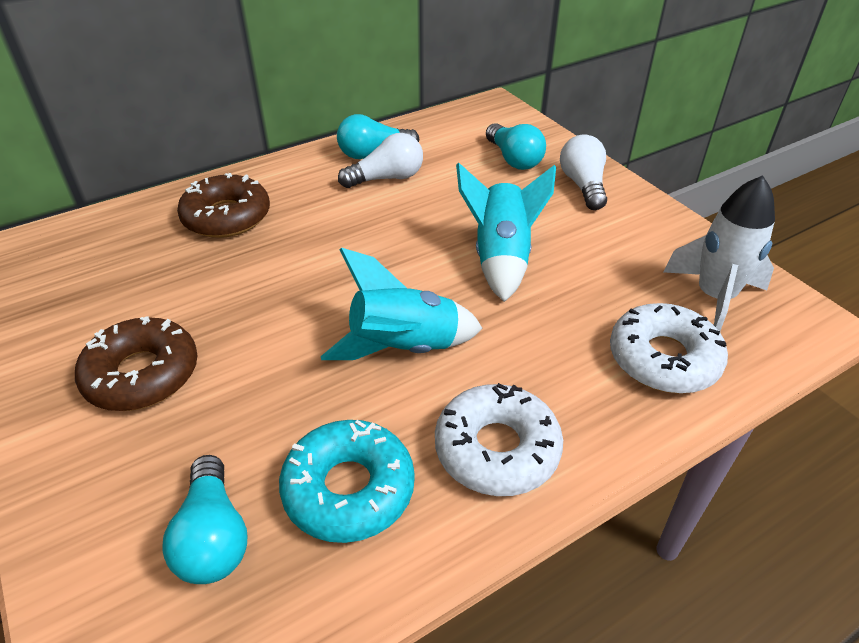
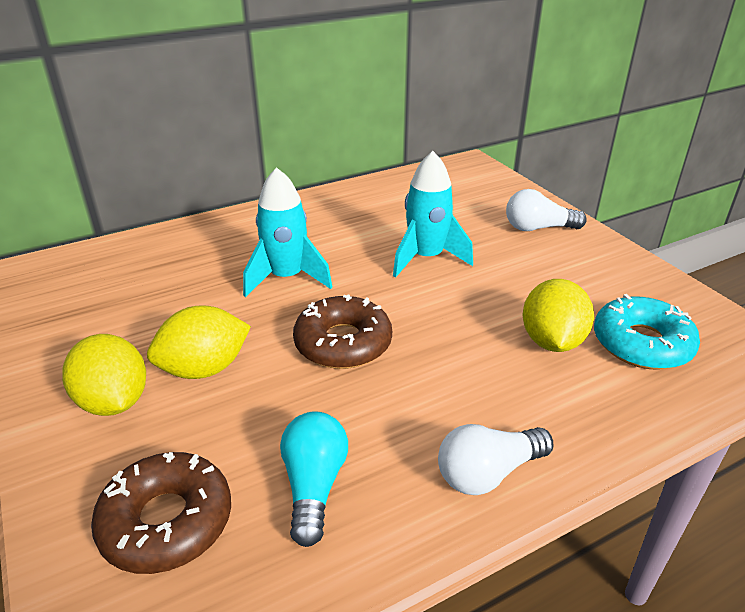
turquoise light bulb: [162,455,247,584] [337,114,420,159] [486,123,546,170] = 3 -> [280,411,348,547] = 1
white donut: [435,383,563,496] [610,303,728,394] = 2 -> none = 0
white rocket: [663,175,775,331] = 1 -> none = 0
yellow lemon: none = 0 -> [62,334,146,416] [147,305,251,379] [522,279,594,352] = 3

